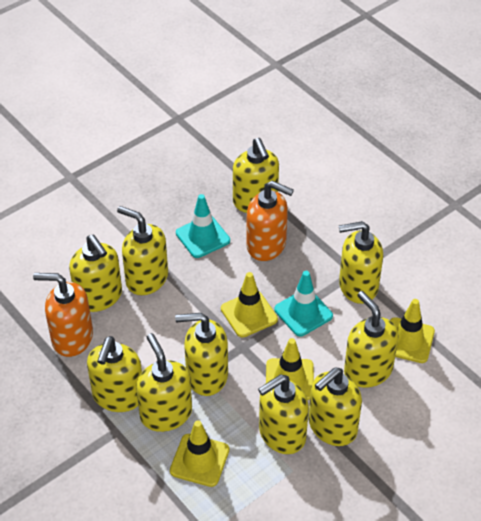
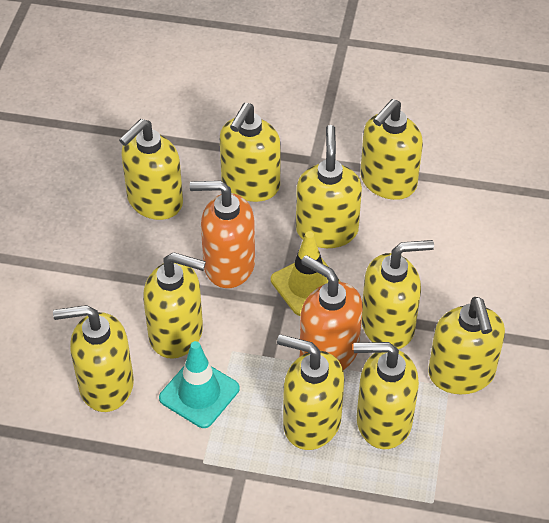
turquoise traffic cone: [176,194,230,258] [274,271,333,336] = 2 -> [159,341,239,428] = 1
yellow traffic cone: [170,420,229,487] [221,272,278,337] [266,338,314,400] [390,299,435,363] = 4 -> [271,231,341,316] = 1

